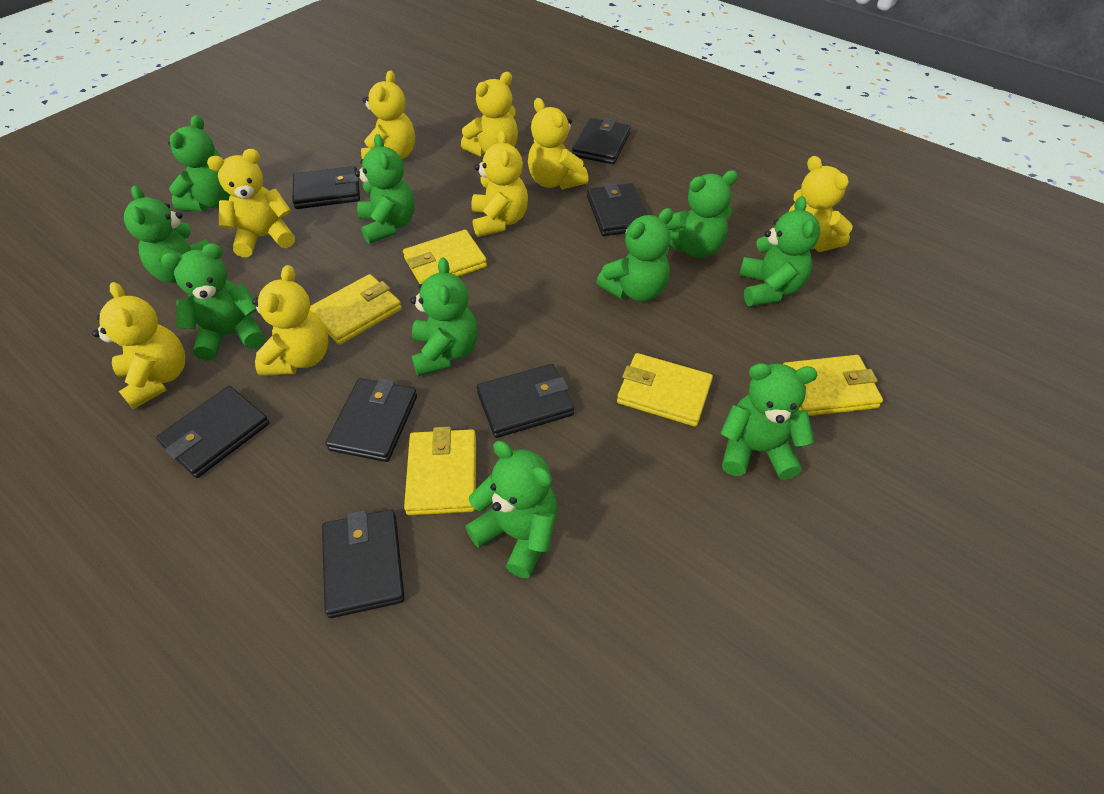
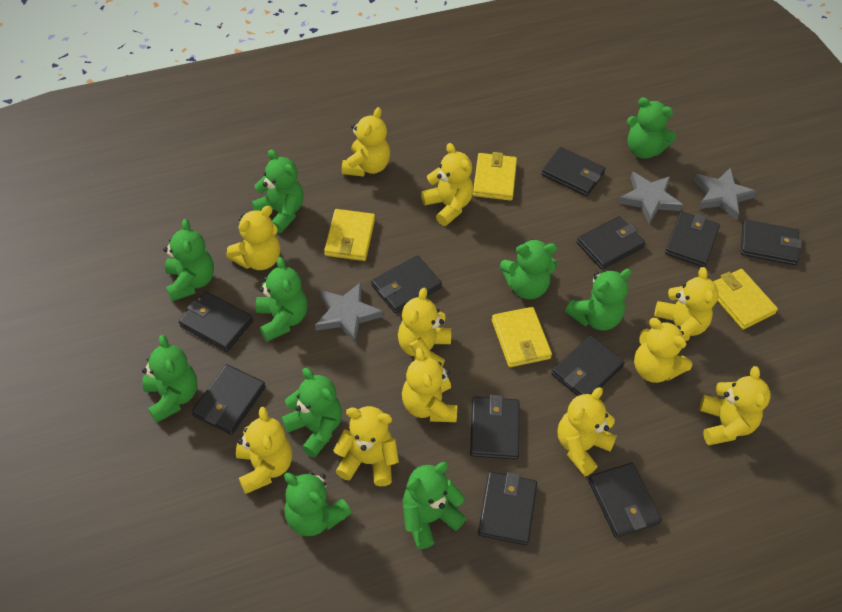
black wallet: [156,386,269,478] [292,166,360,209] [322,509,405,618] [325,378,417,462] [477,364,574,438] [572,118,631,164] [587,182,647,236] = 7 -> [179,291,253,352] [192,364,266,435] [371,255,442,313] [470,395,519,460] [478,472,537,545] [541,147,606,196] [551,335,625,396] [577,216,645,270] [588,463,661,538] [665,211,720,267] [741,220,802,265] = 11
grey star: none = 0 -> [315,282,383,344] [618,172,683,224] [694,168,757,220] = 3
yellow teddy bear: [92,282,185,409] [207,149,295,257] [252,265,329,376] [361,70,415,159] [461,72,518,157] [471,130,528,237] [528,98,588,189] [789,156,853,252] = 8 -> [226,206,280,270] [236,407,292,494] [333,406,399,486] [342,107,390,177] [398,288,451,367] [402,348,457,422] [421,143,473,226] [558,387,617,477] [634,318,692,383] [654,267,719,341] [700,366,771,445] = 11
yellow wallet: [310,274,402,345] [403,230,487,284] [404,427,476,515] [617,353,713,427] [783,355,883,416] = 5 -> [324,209,375,261] [473,152,517,201] [492,307,552,367] [713,269,778,329] = 4

